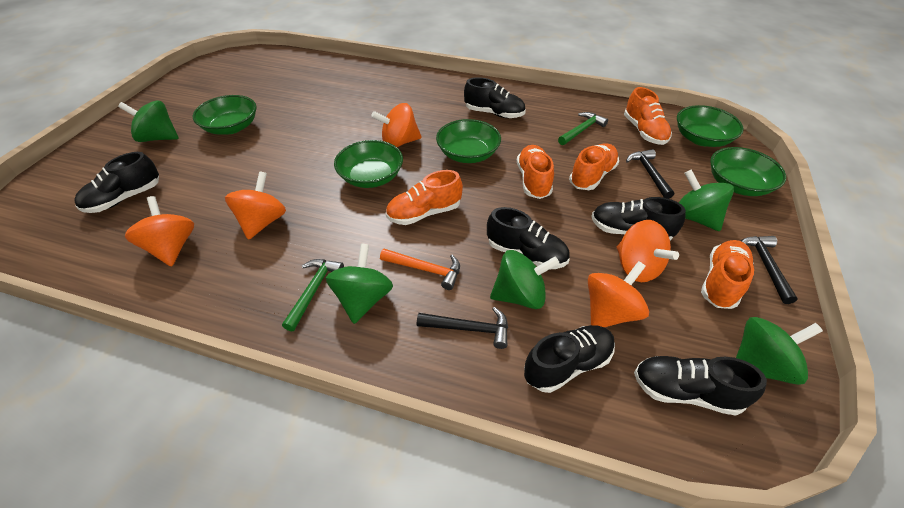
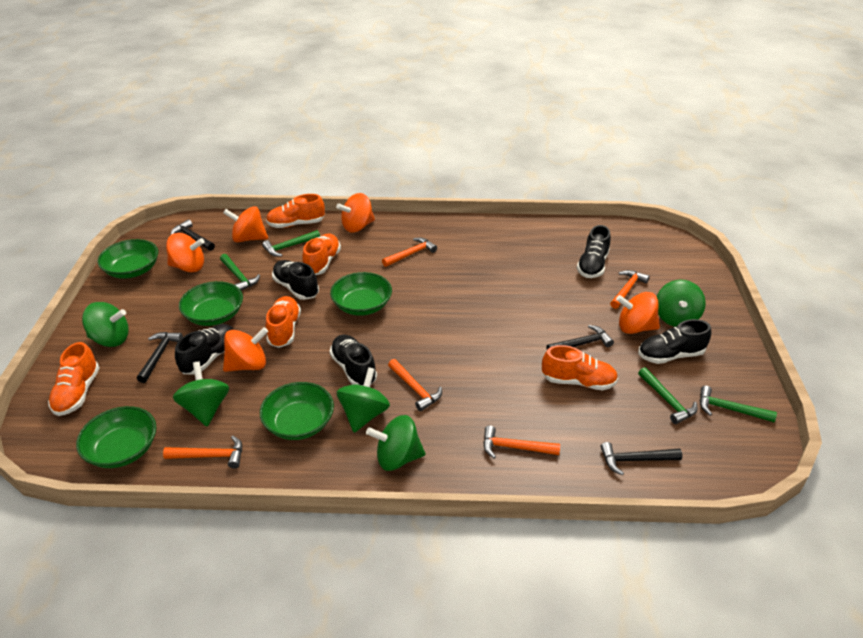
black hammer: [417,307,508,349] [626,149,674,199] [741,236,798,304] = 3 -> [137,332,183,383] [171,219,215,251] [546,325,614,350] [600,442,682,476] = 4
black shoe: [75,152,159,213] [464,77,526,118] [487,207,570,269] [524,325,615,393] [591,197,686,241] [634,356,767,416] = 6 -> [175,324,234,375] [272,260,319,300] [330,335,377,386] [577,225,611,278] [638,319,711,364] = 5
green hammer: [282,259,344,331] [558,112,608,145] = 2 -> [220,254,260,291] [262,230,320,257] [638,367,698,424] [700,386,777,422] = 4
orange hammer: [380,249,460,290] = 1 -> [163,436,242,469] [382,238,437,267] [388,359,442,411] [483,425,560,459] [610,270,650,309] = 5

